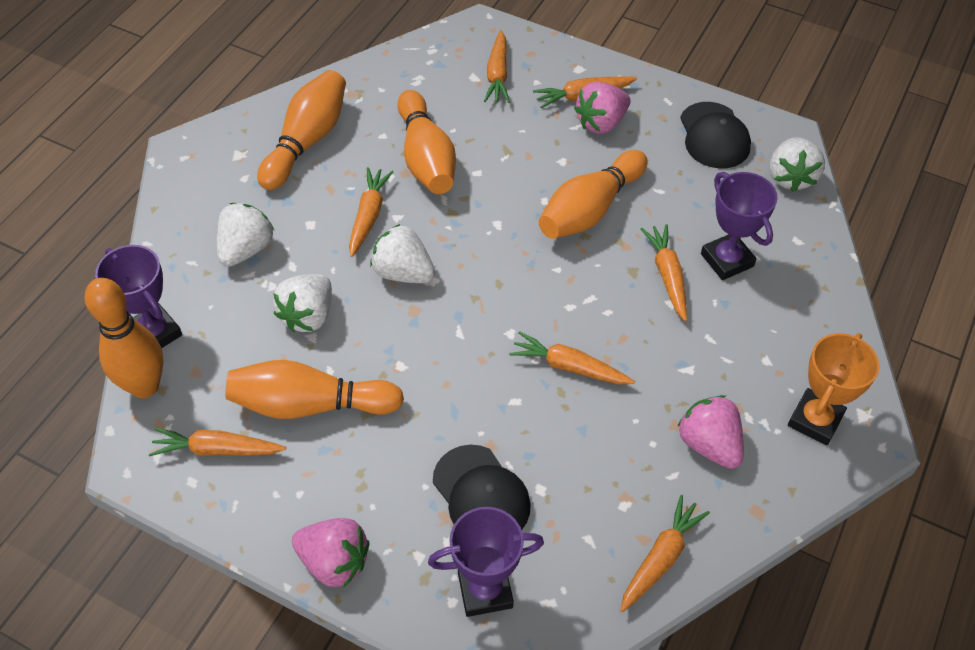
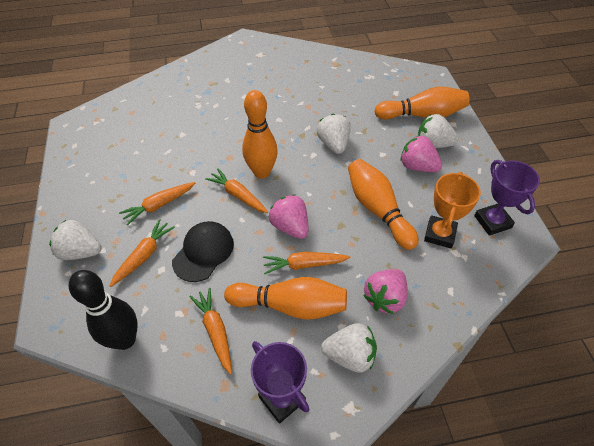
black bowling pin: none = 0 -> [69,270,138,350] = 1
black cap: [433,445,531,530] [680,102,751,168] = 2 -> [172,221,234,282] = 1
orange bowling pin: [85,278,164,398] [225,360,404,419] [257,70,346,190] [397,90,456,194] [539,150,648,239] = 5 -> [224,277,347,320] [242,90,278,179] [348,159,419,250] [374,87,469,119] = 4
orange carrot: [149,428,286,456] [349,167,393,257] [484,30,510,103] [509,331,635,385] [533,77,637,108] [620,495,710,612] [641,224,687,321] = 7 -> [110,219,175,287] [119,182,195,226] [189,288,232,375] [205,168,268,213] [263,252,351,274] = 5
purple trophy: [95,245,182,348] [428,507,544,617] [701,172,778,280] = 3 -> [251,341,309,424] [474,160,540,236] = 2

